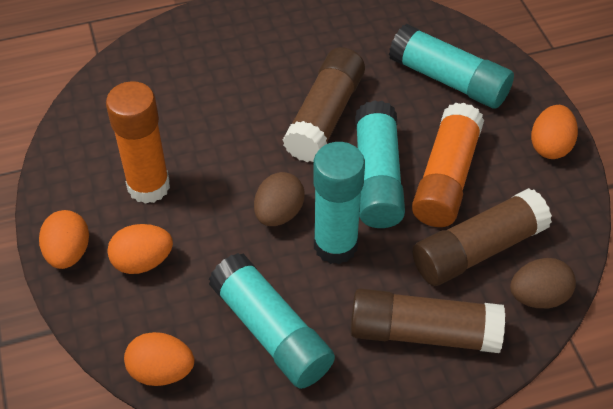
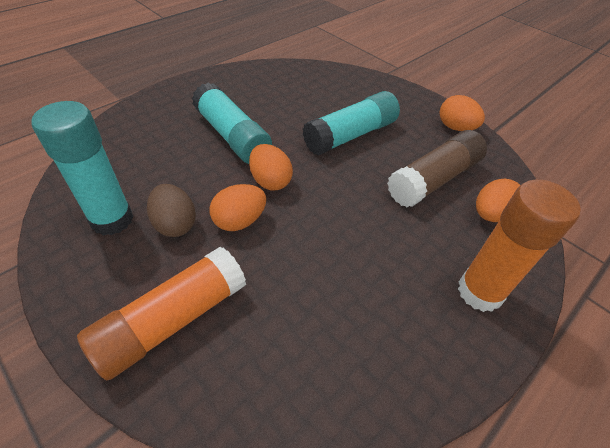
brown egg: [254,172,305,226] [510,258,576,308] = 2 -> [147,184,196,237] = 1
brown glue stick: [283,47,365,162] [351,288,505,353] [412,188,552,286] = 3 -> [387,130,487,207] = 1
turquoise glue stick: [209,253,335,389] [313,142,365,264] [355,100,405,228] [389,24,514,109] = 4 -> [31,101,134,235] [192,82,272,164] [303,91,400,155] = 3

